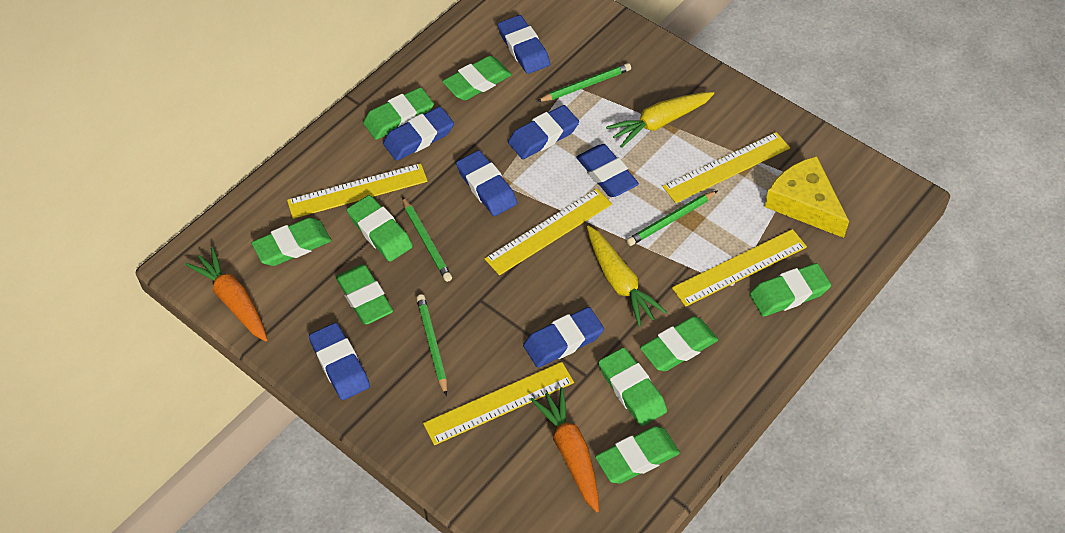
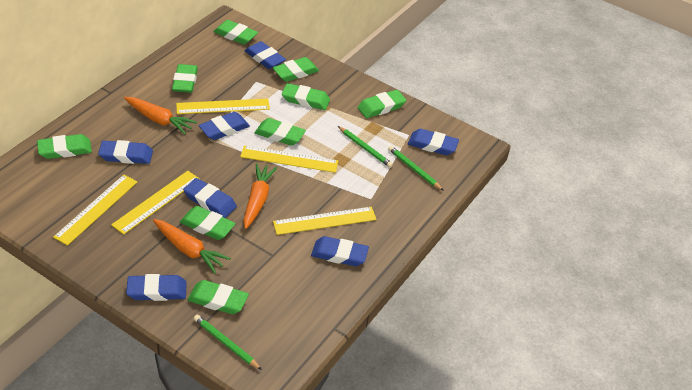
green pencil: [402,197,452,282] [416,294,447,396] [537,63,631,102] [627,190,718,246] = 4 -> [194,315,262,370] [338,126,393,168] [388,146,444,191] = 3
orange carrot: [185,247,267,342] [530,387,599,513] = 2 -> [124,97,197,134] [153,219,231,274] [243,163,278,229] = 3
yellow carrot: [587,226,667,327] [606,92,714,148] = 2 -> none = 0
yellow cheese: [765,156,849,238] = 1 -> none = 0

